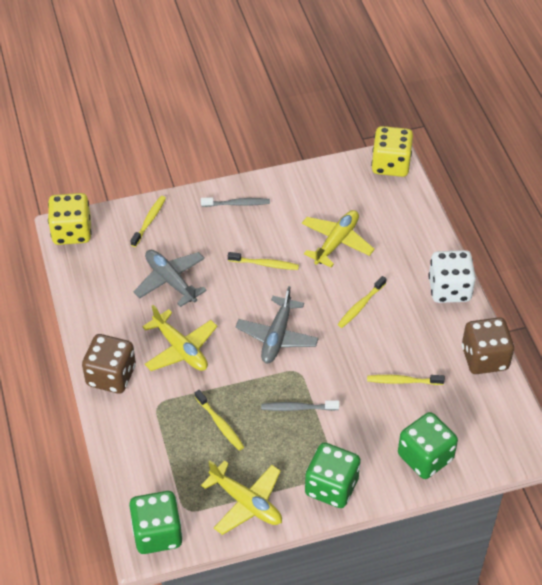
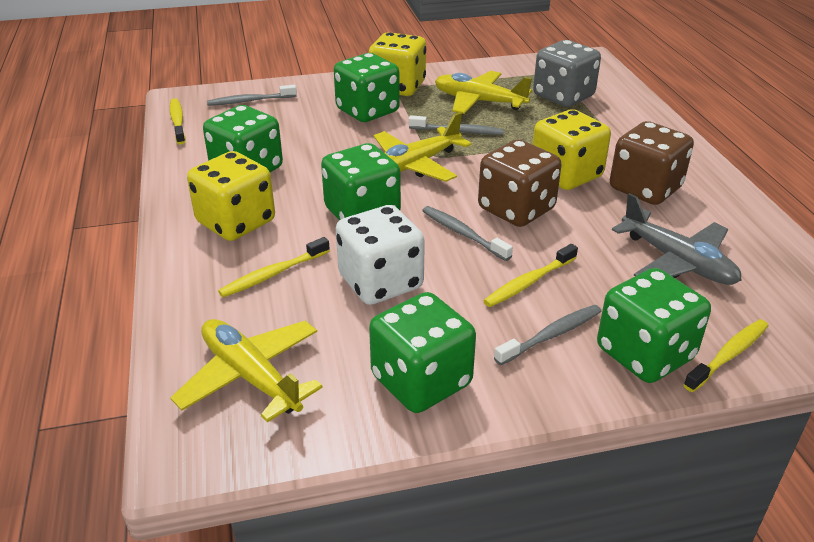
green dice: [129,491,183,554] [305,443,361,508] [398,412,458,479] = 3 -> [203,105,283,172] [321,143,401,220] [334,53,400,122] [369,292,476,413] [597,268,711,383] = 5
grey dice: none = 0 -> [533,40,601,107] = 1
grey plane: [134,250,207,307] [235,286,319,363] = 2 -> [612,193,742,285] = 1
grey toothbrush: [201,197,270,207] [261,400,339,411] = 2 -> [207,85,297,106] [409,115,504,135] [422,206,513,261] [494,305,602,365] = 4
yellow dice: [48,193,92,245] [371,126,413,177] = 2 -> [187,151,275,241] [369,32,426,96] [532,109,611,190] = 3
yellow toothbrush: [130,196,166,247] [195,390,244,451] [228,252,299,270] [338,276,386,328] [367,375,445,385] = 5 -> [170,98,186,145] [218,237,330,297] [483,244,578,307] [683,319,769,392] = 4

